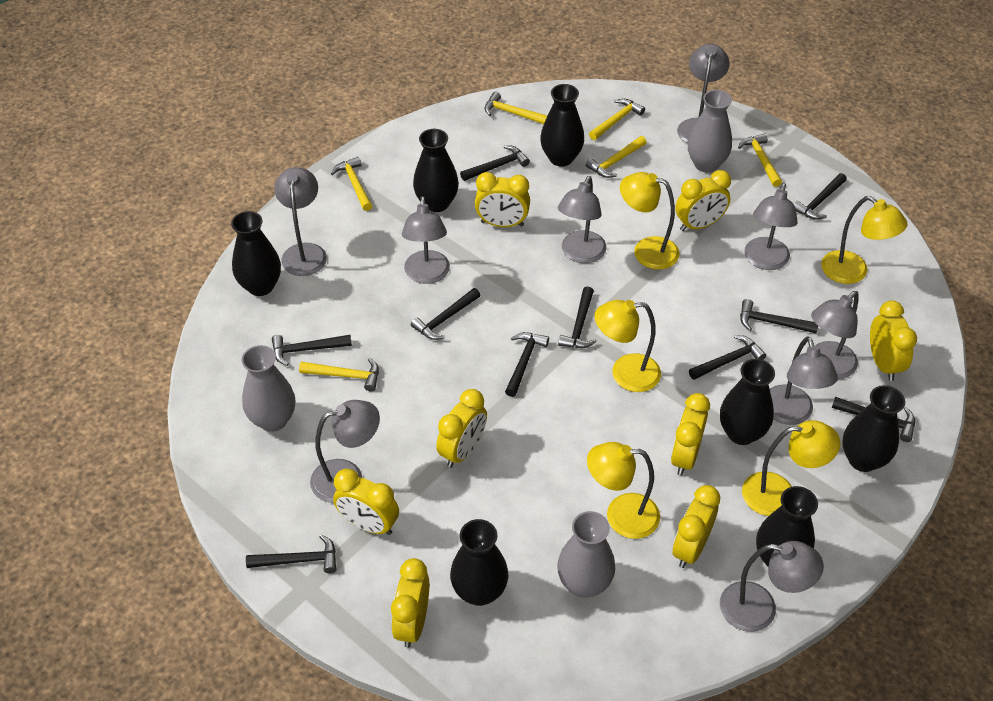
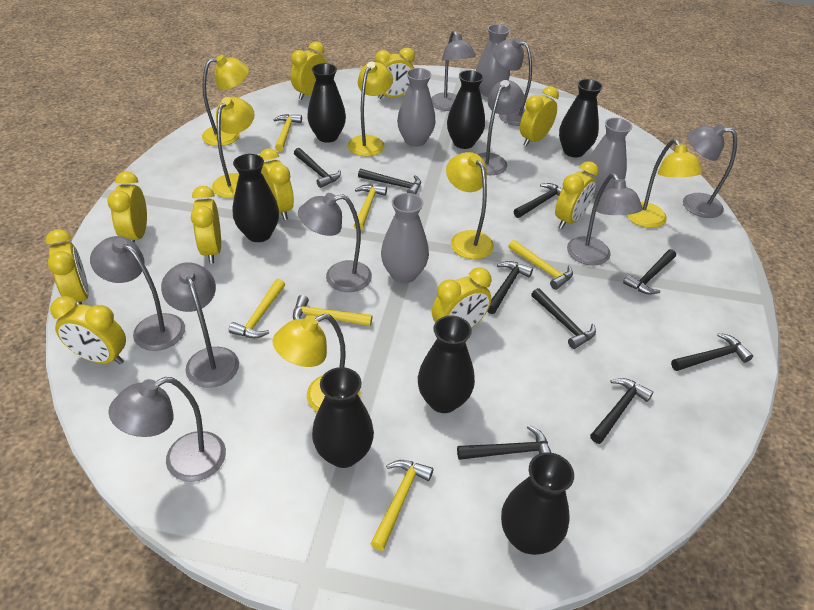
black hammer: [246,535,337,573] [272,335,352,366] [411,288,481,340] [460,145,530,181] [505,332,549,397] [558,286,597,348] [689,335,766,380] [740,299,818,333] [794,173,847,220] [832,397,915,442] = 10 -> [294,148,341,188] [358,169,421,195] [457,425,551,460] [487,261,533,314] [514,183,562,218] [531,288,596,349] [590,378,653,444] [623,249,676,294] [671,333,753,371] = 9
grey vase: [242,345,295,432] [557,511,615,598] [688,90,732,173] = 3 -> [381,193,429,284] [397,68,435,147] [476,24,510,97] [584,118,632,199] = 4
yellow clock: [333,468,399,535] [391,558,429,648] [436,389,487,468] [475,172,530,227] [671,393,710,476] [673,485,720,568] [676,170,731,231] [870,300,917,381] = 8 -> [46,229,89,305] [50,296,126,365] [107,171,147,243] [191,186,221,264] [259,148,294,220] [290,42,327,100] [375,48,415,99] [432,267,491,328] [520,86,559,146] [555,161,599,229] = 10
yellow lamp: [587,442,660,539] [595,300,661,392] [620,172,680,269] [742,420,840,516] [821,196,907,284] = 5 -> [202,55,249,146] [212,97,255,198] [272,314,361,412] [348,62,393,156] [446,152,494,259] [626,139,703,228] = 6

